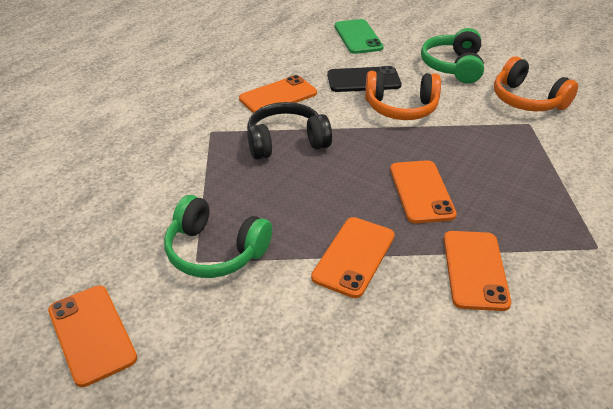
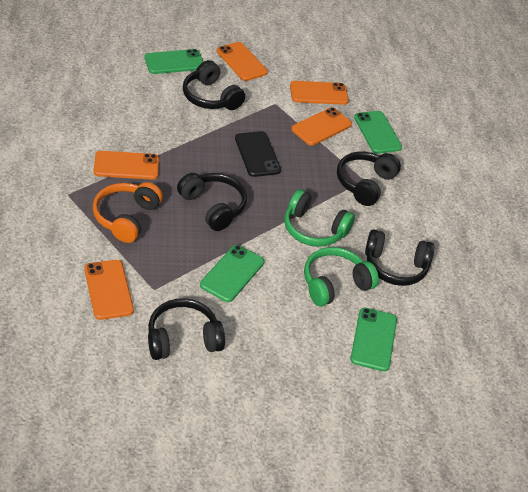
black headphones: [247,102,332,160] = 1 -> [148,298,225,360] [177,173,247,231] [183,60,245,110] [337,152,401,206] [365,229,434,286] = 5
green phone: [335,19,384,54] = 1 -> [144,49,203,74] [200,245,264,302] [351,308,397,371] [354,111,402,154] = 4
orange headphones: [365,71,441,120] [494,56,578,111] = 2 -> [92,182,163,243] = 1

